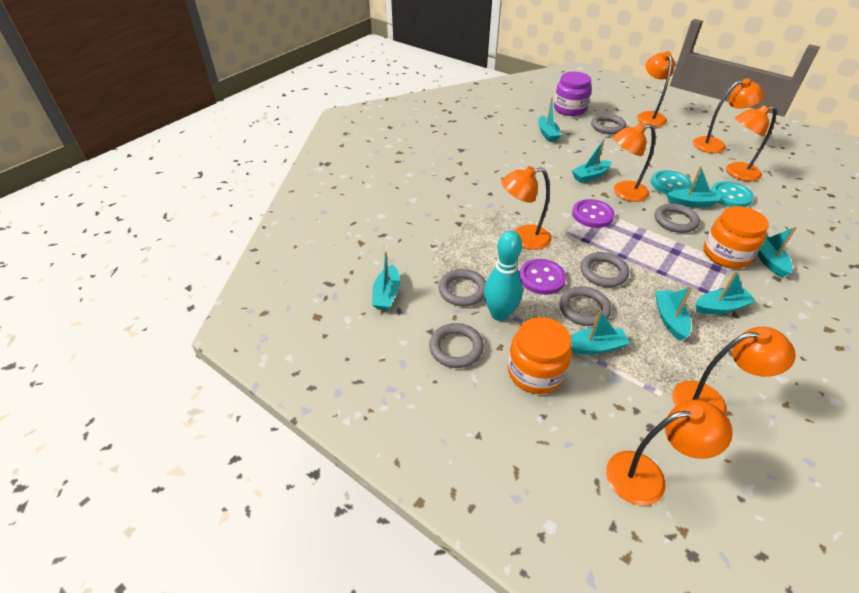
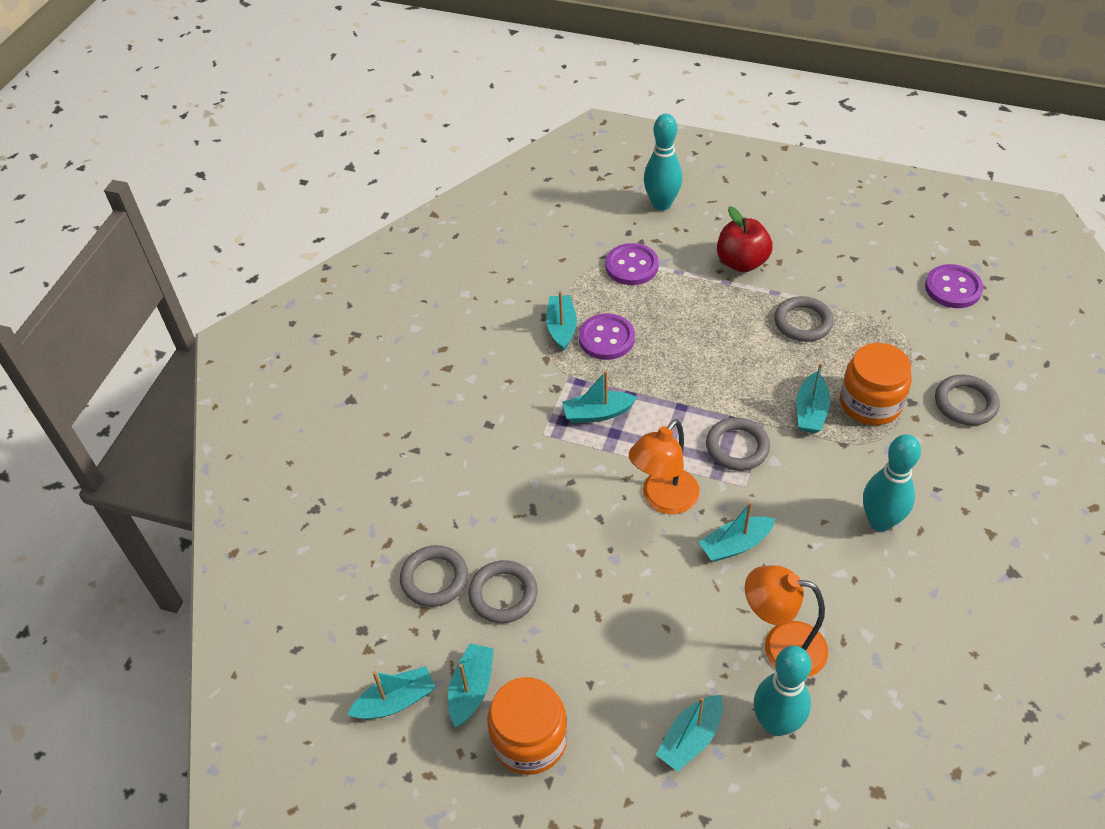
grey ring: [429,323,484,368] [438,269,486,306] [559,286,612,326] [580,252,629,287] [591,114,626,134] [655,203,700,233] = 6 -> [400,545,468,607] [468,560,538,623] [706,417,770,471] [774,296,834,342] [935,375,1000,426] = 5
orange lamp: [501,166,552,250] [606,400,733,506] [613,123,655,202] [637,51,675,127] [672,327,796,415] [693,78,764,153] [726,105,777,181] = 7 -> [629,419,700,514] [745,565,828,677] = 2
purple button: [519,259,566,295] [572,199,615,228] = 2 -> [579,314,635,360] [606,243,659,285] [925,264,983,308] = 3
purple jar: [554,72,591,116] = 1 -> none = 0
red apple: none = 0 -> [717,206,773,272] = 1
turquoise boat: [372,251,400,310] [538,97,561,142] [570,310,630,355] [572,139,612,183] [655,286,693,341] [667,166,720,207] [695,270,756,314] [757,227,797,278] = 8 -> [347,666,436,719] [448,643,494,727] [546,291,577,351] [562,371,637,423] [656,695,723,772] [699,502,775,562] [796,363,830,433] = 7
turquoise bowling pin: [484,231,523,321] = 1 -> [644,114,682,211] [754,646,811,736] [863,434,921,532] = 3
turquoise button: [651,170,692,194] [710,181,754,207] = 2 -> none = 0

